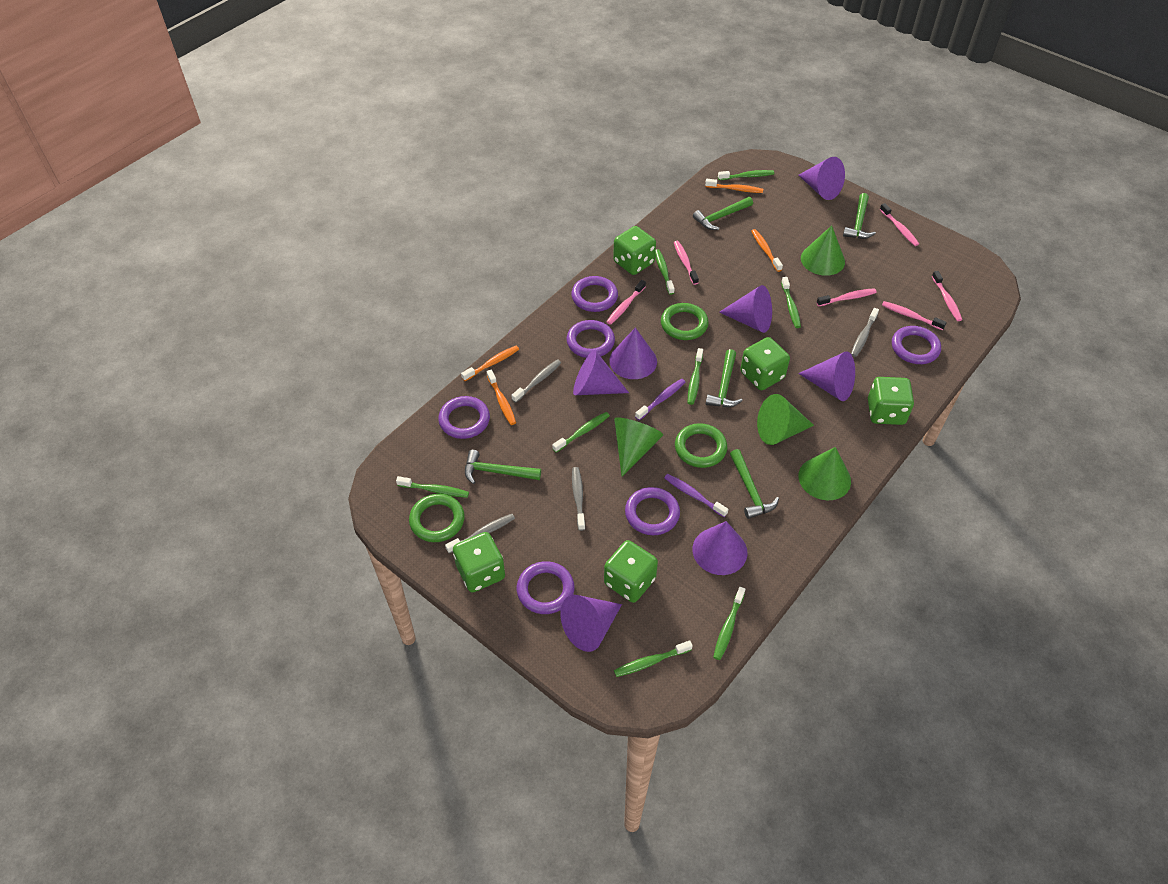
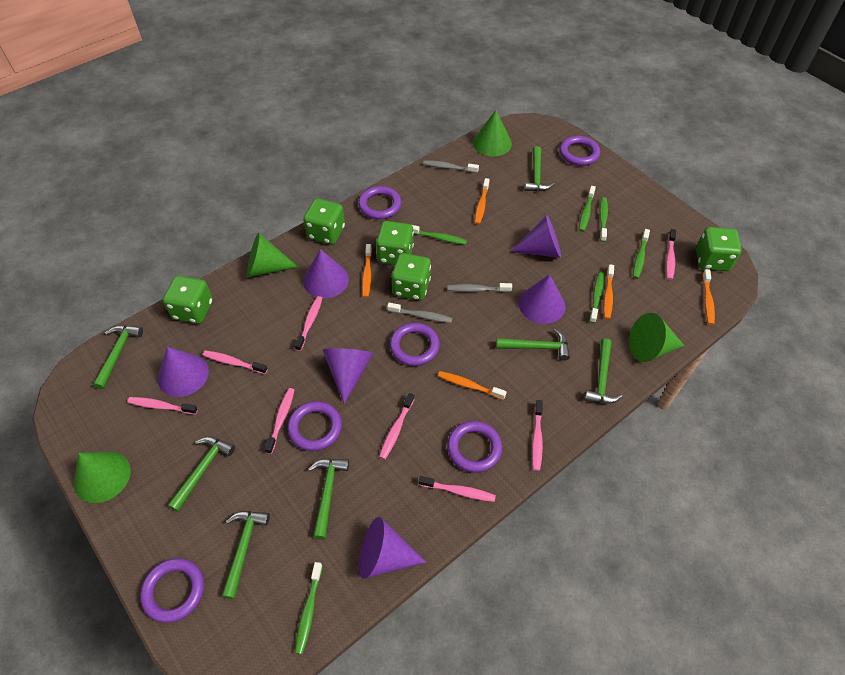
green hammer: [465,450,541,484] [693,197,753,230] [706,349,743,407] [730,449,779,519] [843,193,876,239] = 5 -> [93,325,143,389] [168,437,235,512] [222,511,270,599] [308,459,349,540] [496,329,570,361] [524,146,554,192] [584,338,623,404] = 7
green ring: [409,494,464,542] [661,303,709,340] [675,423,727,468] = 3 -> none = 0
green toothbrush: [396,476,469,498] [552,412,610,453] [614,640,693,677] [655,249,675,295] [688,348,703,405] [713,587,746,660] [718,170,774,180] [781,277,801,328] = 8 -> [295,562,323,654] [412,225,467,245] [579,186,596,232] [589,272,604,323] [600,197,608,242] [633,229,650,279] = 6
grey toothbrush: [445,514,515,553] [511,359,561,403] [572,467,585,531] [851,308,879,357] = 4 -> [387,303,452,323] [423,160,479,173] [448,283,512,292] = 3
orange toothbrush: [461,346,519,381] [487,370,516,425] [705,179,763,193] [751,229,783,272] = 4 -> [362,244,372,298] [438,371,507,400] [475,178,490,224] [603,264,614,319] [702,269,715,325] = 5
pink toothbrush: [606,280,646,325] [674,241,699,285] [816,288,877,306] [880,203,919,246] [882,301,947,330] [932,271,962,321] = 6 -> [127,397,198,415] [203,350,267,374] [264,388,294,454] [295,296,322,351] [379,393,414,459] [419,476,496,502] [532,400,543,471] [666,229,676,280] = 8
purple cone: [560,595,622,652] [573,350,629,395] [609,327,657,379] [692,521,748,575] [719,285,772,333] [798,157,845,200] [798,352,855,401] = 7 -> [158,347,209,397] [303,249,349,298] [323,348,374,404] [359,517,426,579] [510,215,561,258] [519,275,565,324] = 6
purple toothbrush: [635,379,685,420] [664,474,729,517] = 2 -> none = 0

